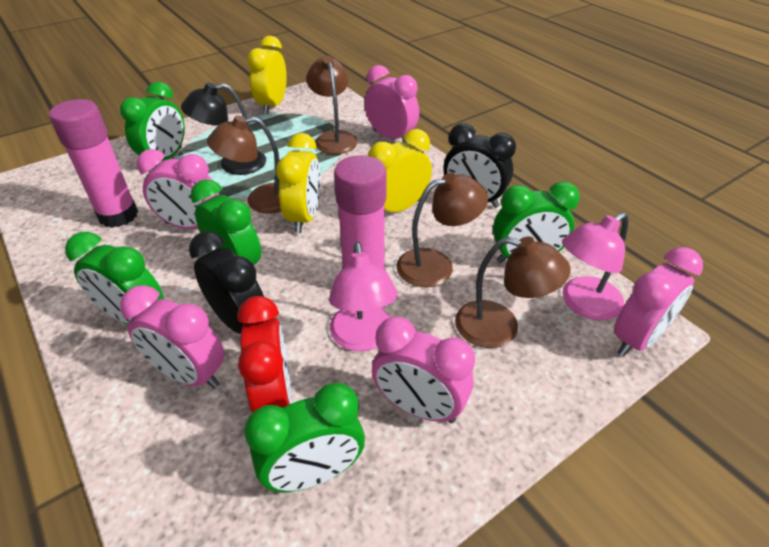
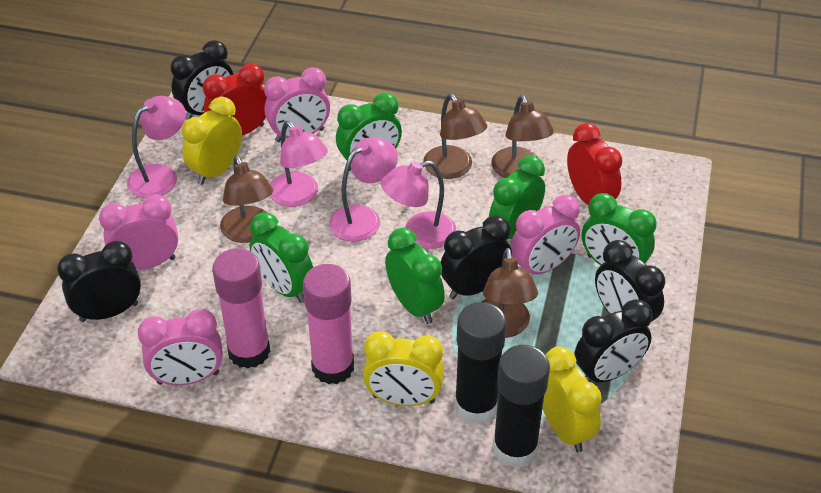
black clock: [189,231,264,334] [444,123,516,208] = 2 -> [57,241,141,322] [171,40,233,120] [441,215,512,299] [575,299,652,383] [595,240,665,322] = 5
black glue stick: none = 0 -> [455,302,507,424] [493,345,550,468] = 2
black lamp: [181,83,266,175] = 1 -> none = 0
pink clock: [120,285,224,389] [137,149,219,229] [364,65,419,143] [372,316,475,423] [614,247,703,357] = 5 -> [99,195,178,269] [138,309,223,385] [264,67,330,142] [510,195,580,275] = 4
pink lamp: [329,242,398,351] [562,213,629,320] = 2 -> [127,96,186,198] [270,121,328,207] [329,137,398,242] [381,160,456,249] = 4
red clock: [237,296,292,412] = 1 -> [203,64,267,135] [567,123,623,205] = 2

